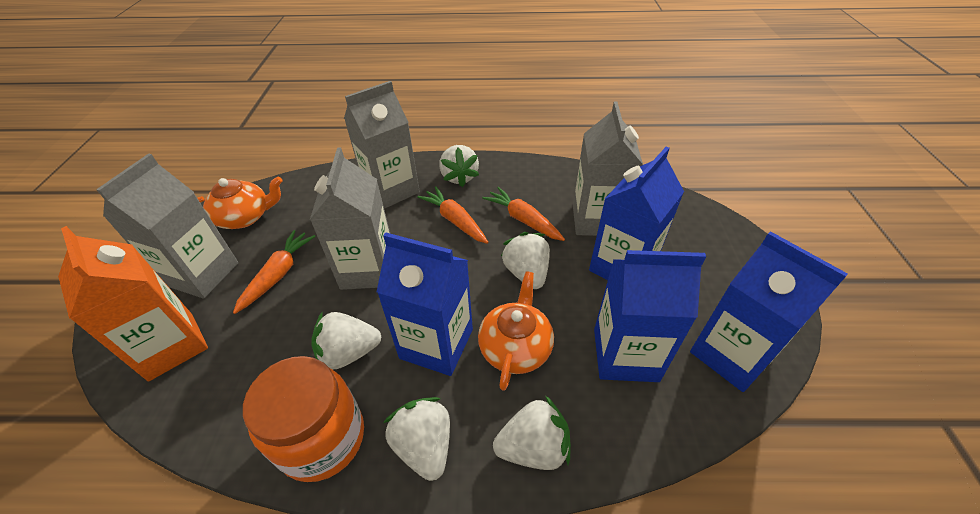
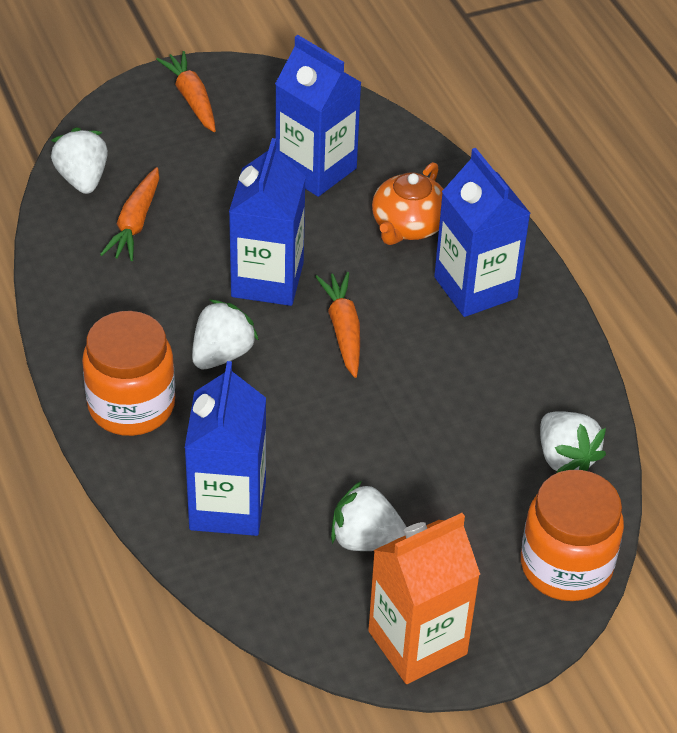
grey carton: [96,154,238,298] [310,147,390,290] [344,81,420,209] [573,102,643,236] = 4 -> none = 0
orange jar: [243,356,364,482] = 1 -> [82,311,175,436] [521,470,624,601] = 2
orange teapot: [197,177,283,229] [478,271,554,391] = 2 -> [372,162,444,245] = 1
white strawberry: [311,312,381,369] [383,397,450,481] [439,145,479,187] [493,396,571,470] [501,232,550,289] = 5 -> [51,127,108,194] [192,299,259,369] [331,481,407,551] [540,411,606,473] = 4

